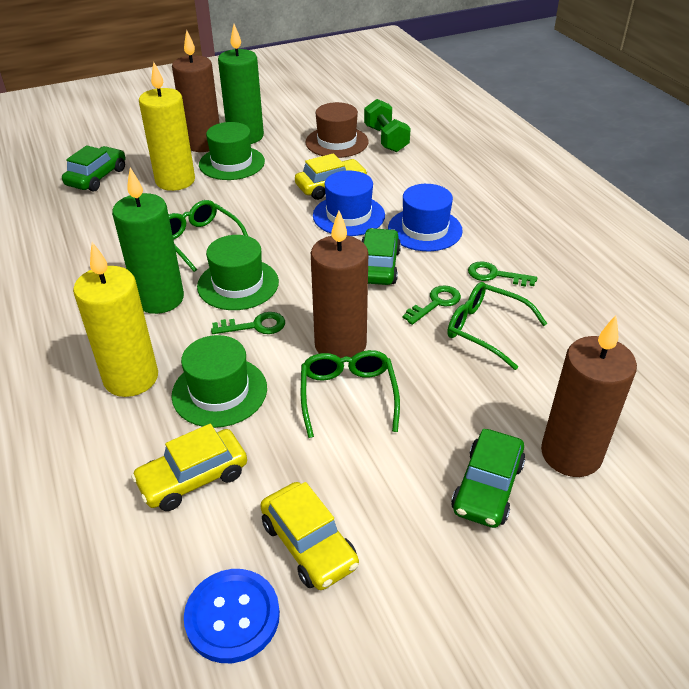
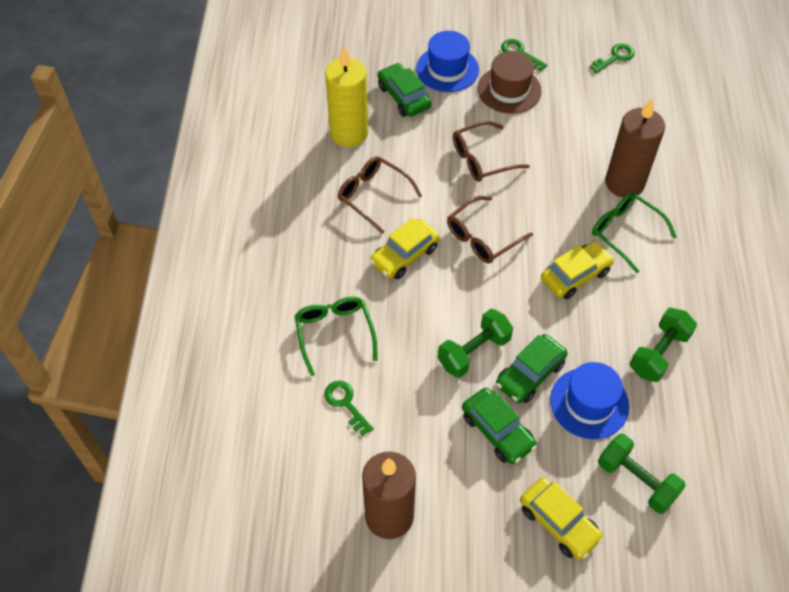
blue button: [184,569,280,663] = 1 -> none = 0
brown candle: [172,30,220,152] [311,211,368,358] [541,315,637,477] = 3 -> [362,451,416,539] [605,98,665,198] = 2
brown glasses: none = 0 -> [338,156,422,234] [447,196,533,263] [453,121,530,182] = 3
green candle: [112,168,184,314] [218,24,264,144] = 2 -> none = 0
green dumbbell: [364,99,411,152] = 1 -> [438,309,513,378] [598,434,685,514] [630,308,697,382] = 3
green glasses: [168,200,248,272] [301,350,400,438] [447,282,547,370] = 3 -> [295,297,378,376] [592,192,677,273] = 2
green hat: [171,335,267,428] [197,235,279,310] [199,122,265,180] = 3 -> none = 0
yellow candle: [73,242,158,397] [139,62,195,191] = 2 -> [325,46,368,147] = 1

